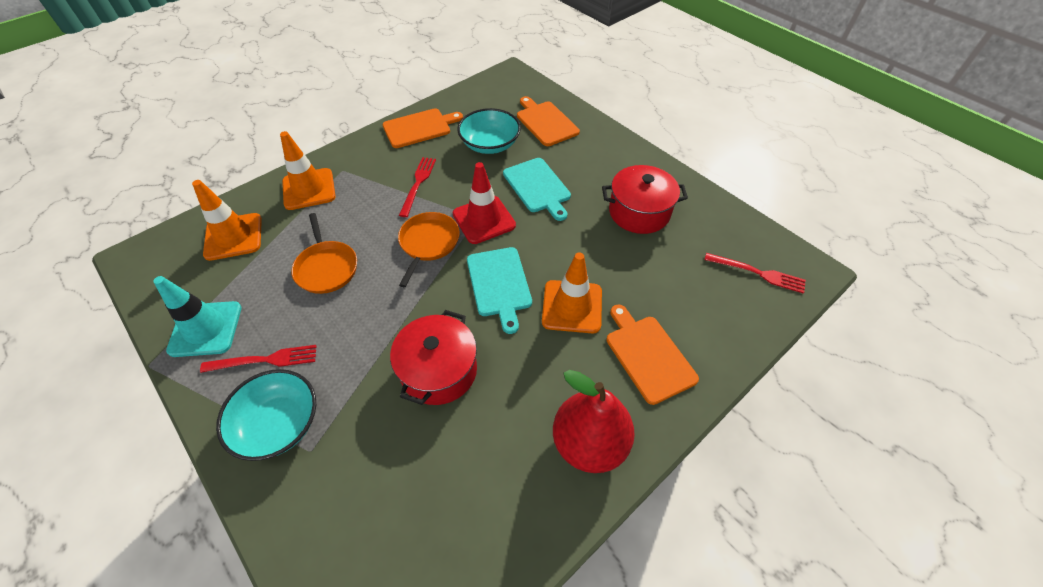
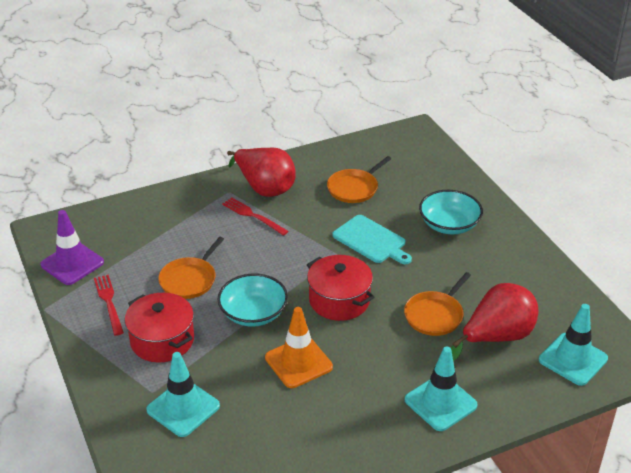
orange cutting board: [382,108,463,148] [517,96,580,146] [607,305,699,405] = 3 -> none = 0
orange pan: [291,213,357,294] [398,212,460,287] = 2 -> [158,237,224,299] [327,156,391,203] [404,272,471,336] = 3
orange traffic cone: [192,180,262,261] [280,131,336,210] [542,252,602,333] = 3 -> [265,307,333,388] = 1
purple traffic cone: none = 0 -> [40,210,104,285] = 1
red fork: [200,345,317,373] [399,157,436,217] [704,253,806,294] = 3 -> [94,275,124,336] [222,198,289,236] = 2
red pear: [553,370,635,473] = 1 -> [227,148,296,197] [451,283,538,361] = 2
red traffic cone: [453,162,516,244] = 1 -> none = 0
turquoise cutting board: [467,247,532,334] [503,158,571,221] = 2 -> [332,215,412,265] = 1
turquoise traffic cone: [153,276,241,357] = 1 -> [146,352,220,437] [405,347,478,431] [539,304,608,386] = 3

